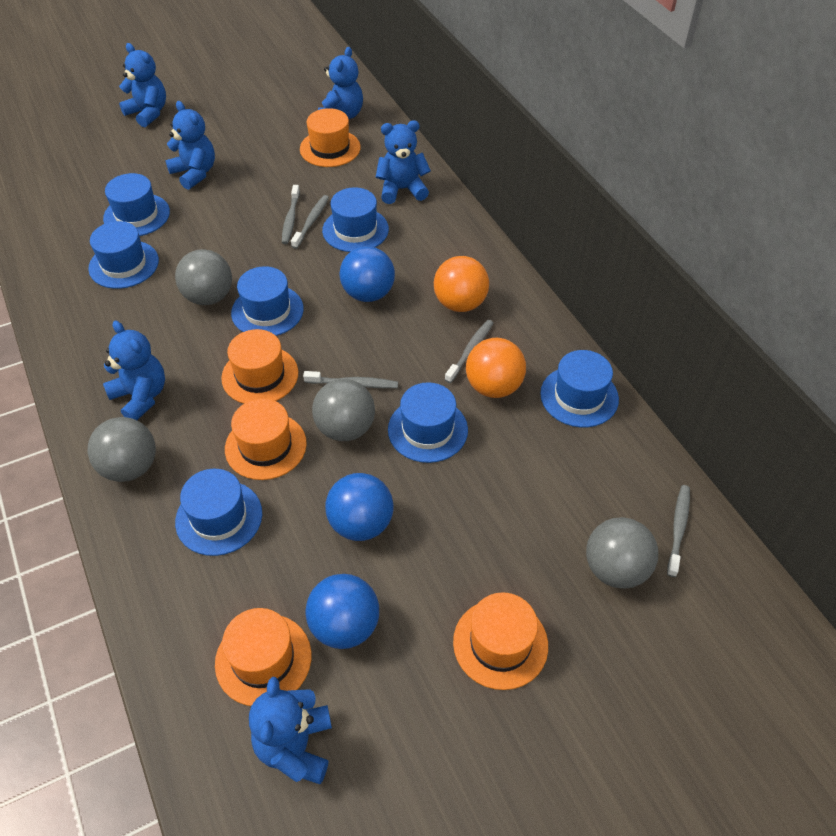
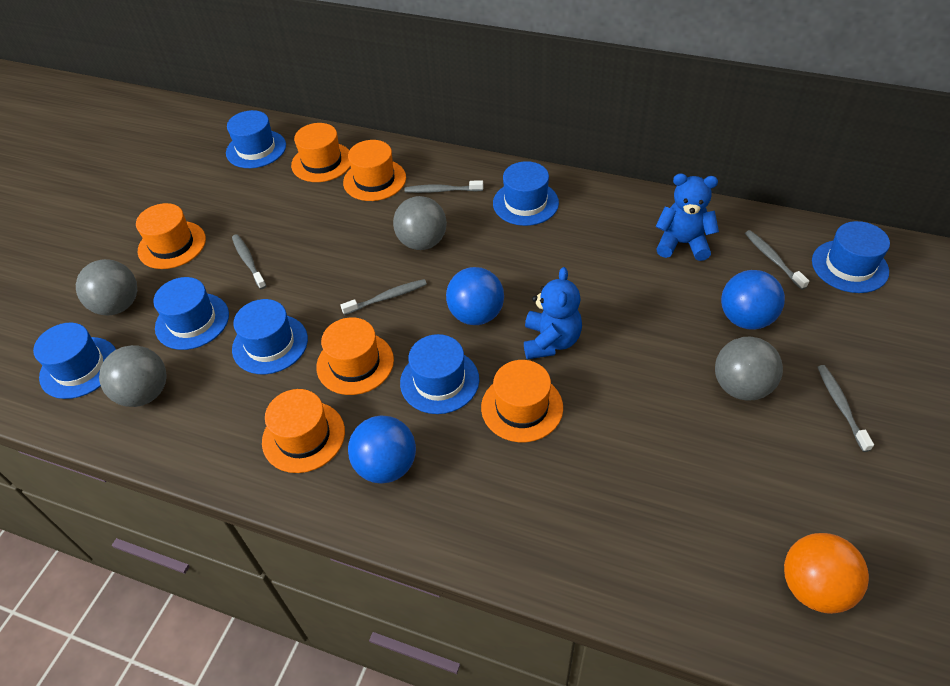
blue teddy bear: [103,321,165,420] [119,43,166,127] [165,101,215,190] [249,677,332,784] [318,47,363,119] [376,120,431,204] = 6 -> [524,267,582,359] [655,173,719,261] = 2
orange ball: [434,256,489,312] [466,338,526,398] = 2 -> [784,533,869,614] = 1
orange hat: [215,608,311,706] [221,329,298,404] [225,399,307,480] [300,108,361,167] [453,592,548,690] = 5 -> [136,203,206,269] [262,389,345,473] [291,123,351,182] [316,317,394,395] [343,140,406,201] [481,360,563,442] = 6

